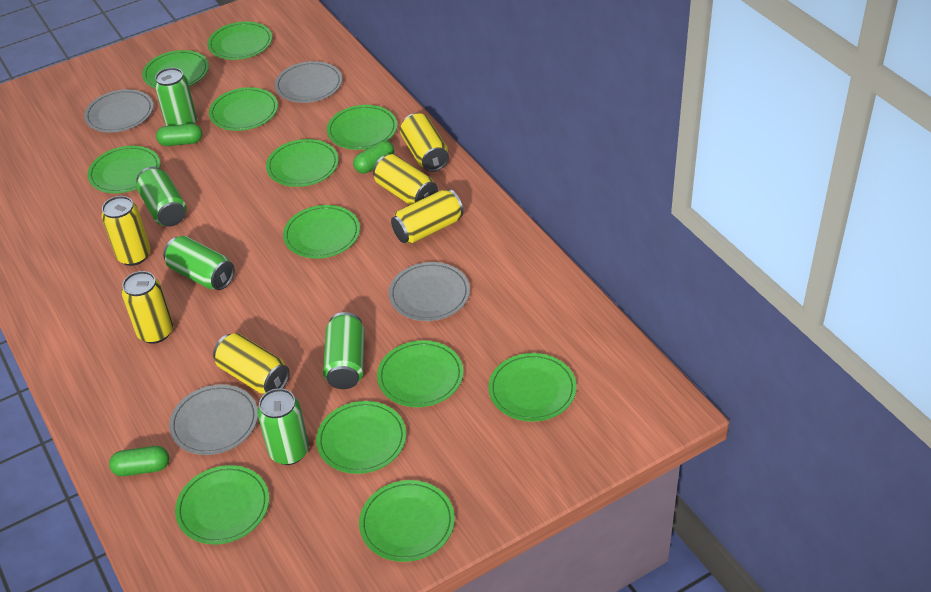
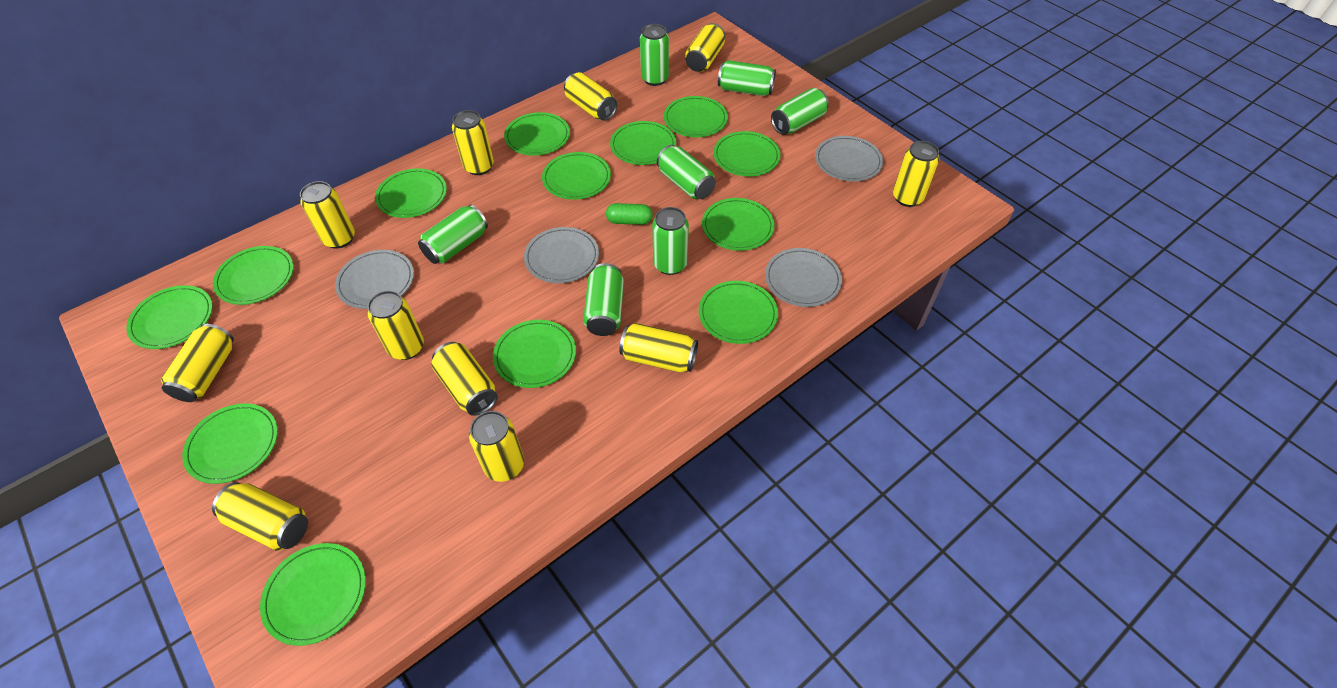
green can: [136,167,187,227] [155,68,197,126] [163,236,235,290] [257,388,309,465] [323,312,365,389] = 5 -> [418,205,488,264] [583,263,624,336] [640,24,669,86] [652,207,689,275] [657,145,716,199] [718,60,776,96] [771,88,829,135] = 7
green capsule: [109,446,169,476] [156,124,202,146] [353,141,394,173] = 3 -> [606,203,653,225] = 1
green plate: [88,146,160,193] [142,50,209,88] [175,465,269,544] [208,22,272,60] [209,87,278,131] [266,139,339,187] [283,205,360,259] [316,401,406,474] [327,105,397,150] [359,480,455,562] [377,340,464,407] [489,353,577,422] = 12 -> [126,285,213,349] [182,403,278,484] [213,246,294,305] [260,543,366,646] [375,168,447,218] [493,320,576,388] [504,112,570,156] [542,152,611,200] [610,121,676,165] [664,96,728,137] [699,281,778,344] [702,198,775,251] [713,131,781,177] = 13
yellow can: [101,196,150,266] [122,271,173,344] [213,333,290,394] [373,154,438,205] [391,189,464,244] [400,113,449,172] = 6 -> [161,324,234,402] [212,482,308,551] [300,181,355,249] [368,291,424,360] [431,342,498,416] [452,110,494,175] [469,411,524,482] [564,72,617,121] [619,323,698,373] [685,23,725,72] [893,141,939,207] = 11

